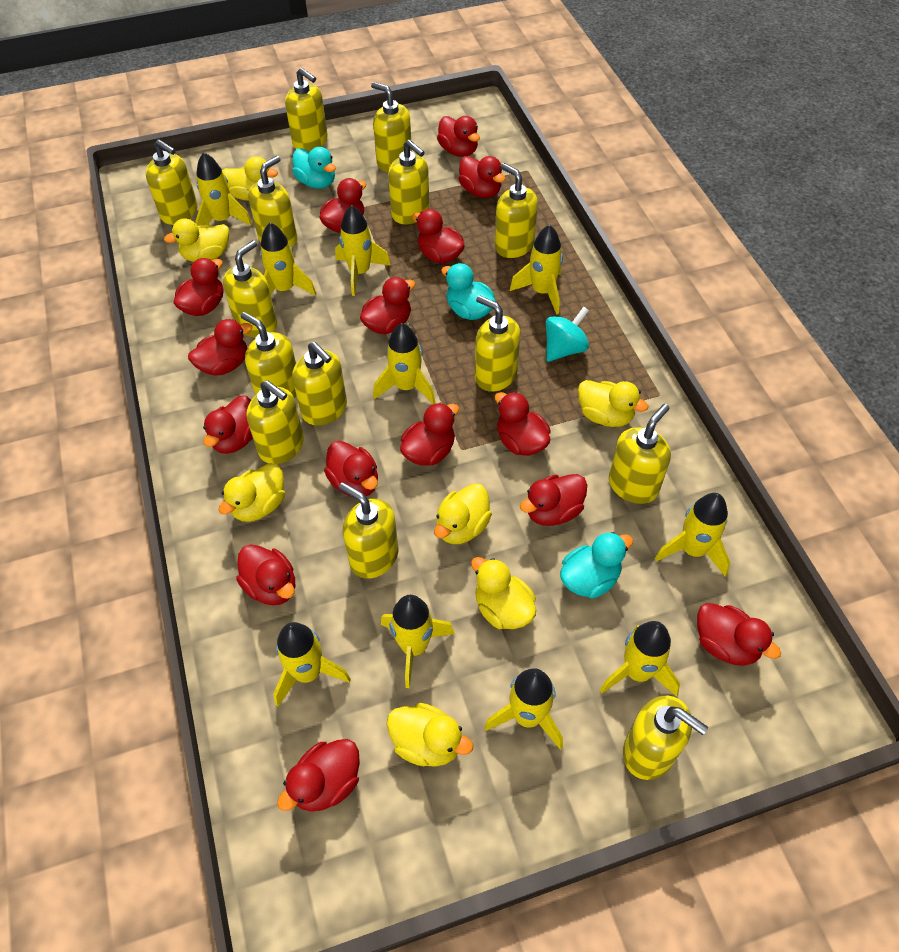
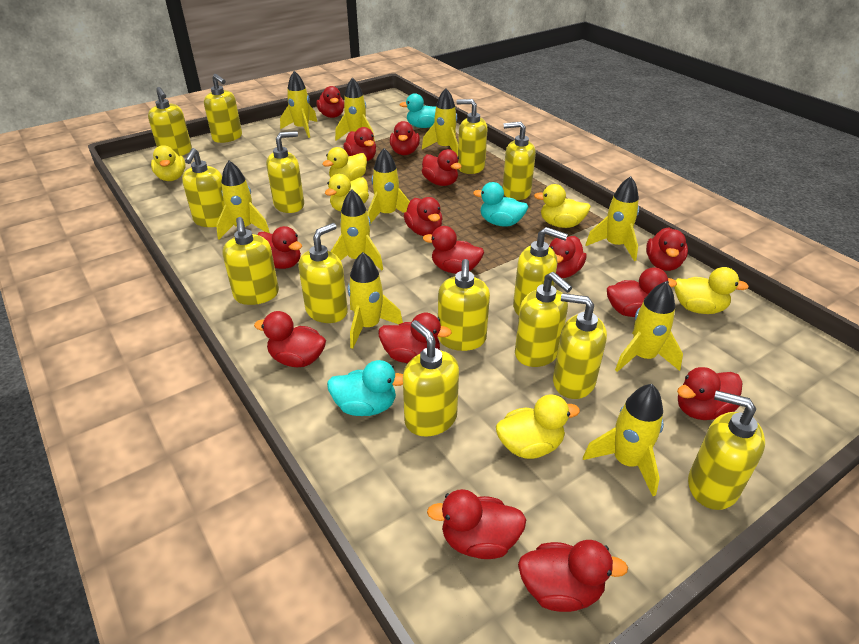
turquoise spinning top: [546,307,589,362] = 1 -> none = 0
yellow duck: [164,218,229,262] [219,463,285,522] [222,156,278,201] [387,703,473,767] [434,483,492,544] [471,557,536,629] [578,380,648,427] = 7 -> [151,145,186,181] [323,147,367,181] [325,174,369,211] [496,394,580,459] [534,184,591,228] [674,267,749,314] = 6

